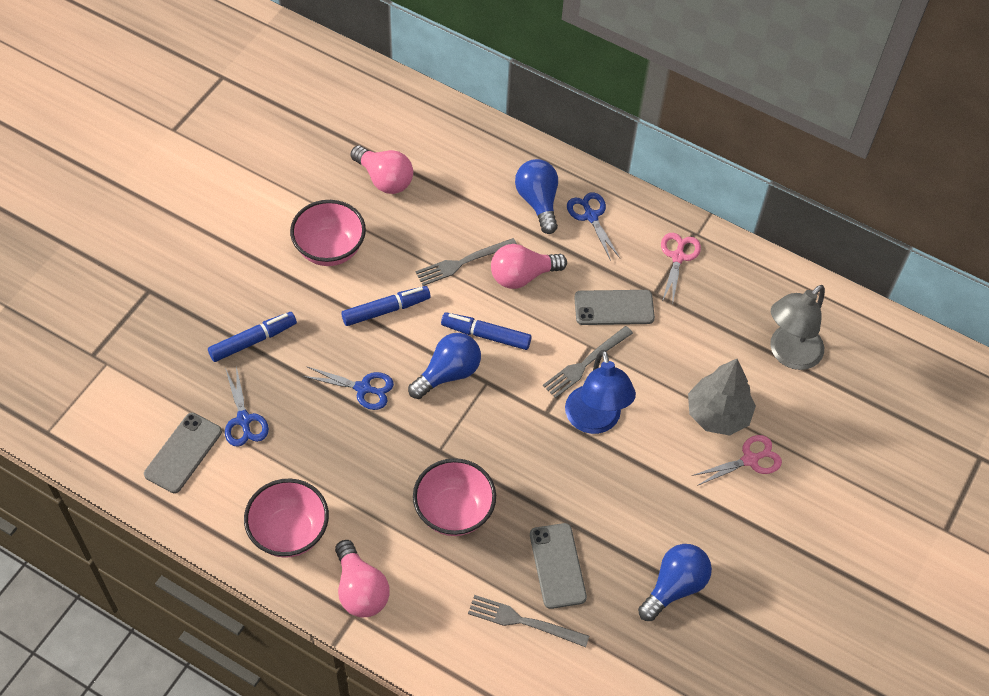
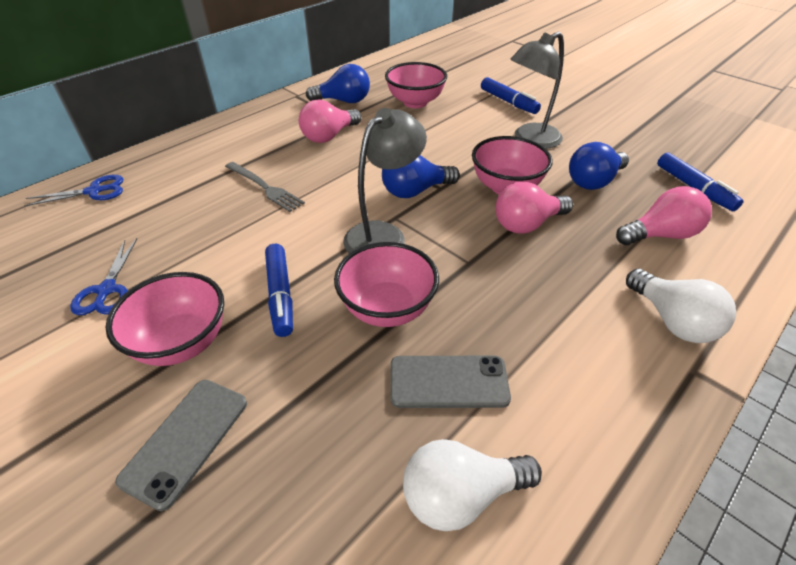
blue lamp: [565,350,636,434] = 1 -> none = 0
blue scissors: [225,366,269,447] [303,366,394,410] [567,192,620,261] = 3 -> [24,175,124,206] [70,238,137,315] = 2
grey fork: [415,238,517,286] [468,595,589,647] [543,326,633,398] = 3 -> [225,162,305,212] = 1
grey lamp: [770,285,825,370] = 1 -> [343,108,427,253] [510,32,564,149] = 2
grey phone: [144,413,222,493] [530,523,587,609] [574,290,655,325] = 3 -> [115,380,247,511] [390,356,511,408] = 2
grey tree: [688,359,756,436] = 1 -> none = 0
pink bowl: [244,478,329,558] [290,200,366,266] [413,458,496,536] = 3 -> [105,272,224,366] [334,242,439,327] [385,62,447,108] [472,136,552,194] = 4
pink scissors: [661,233,701,305] [692,435,782,486] = 2 -> none = 0
white light bulb: none = 0 -> [403,439,542,531] [626,268,736,343] = 2

